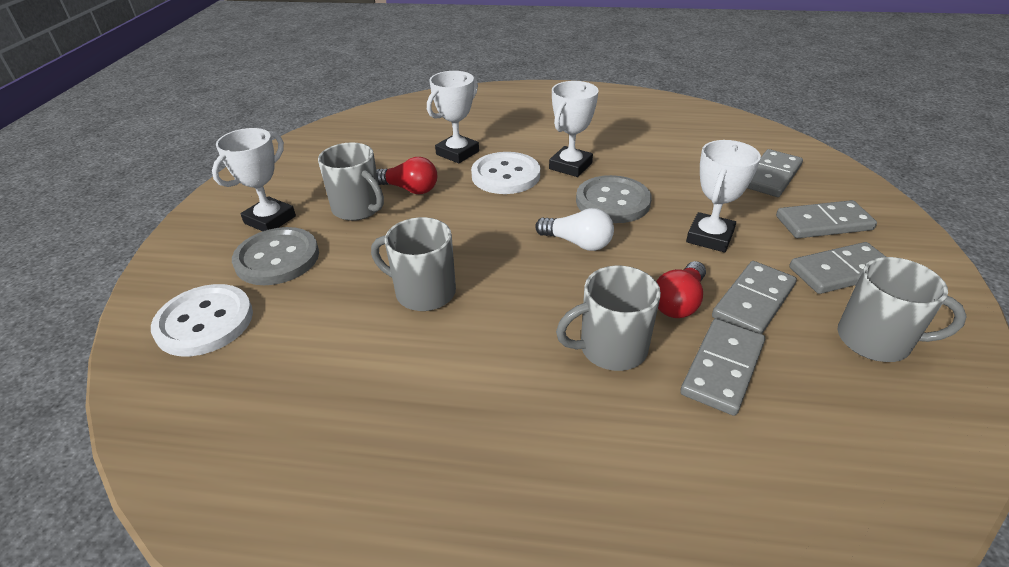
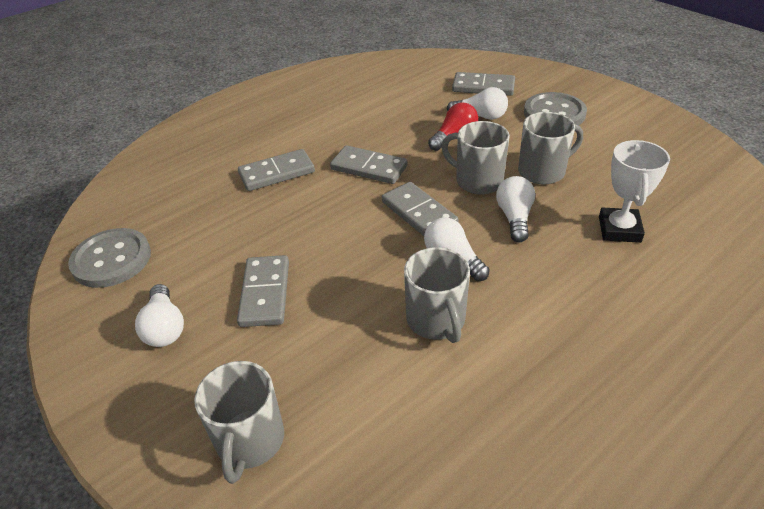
red light bulb: [377,157,437,194] [656,261,706,318] = 2 -> [428,103,478,151] = 1
white button: [151,284,253,356] [471,152,540,194] = 2 -> none = 0
white light bulb: [535,208,614,251] = 1 -> [135,284,184,347] [424,217,490,281] [447,87,508,120] [496,176,535,242] = 4
white trophy: [212,128,296,231] [427,71,479,164] [549,81,599,177] [686,140,761,252] = 4 -> [599,140,670,243] = 1

